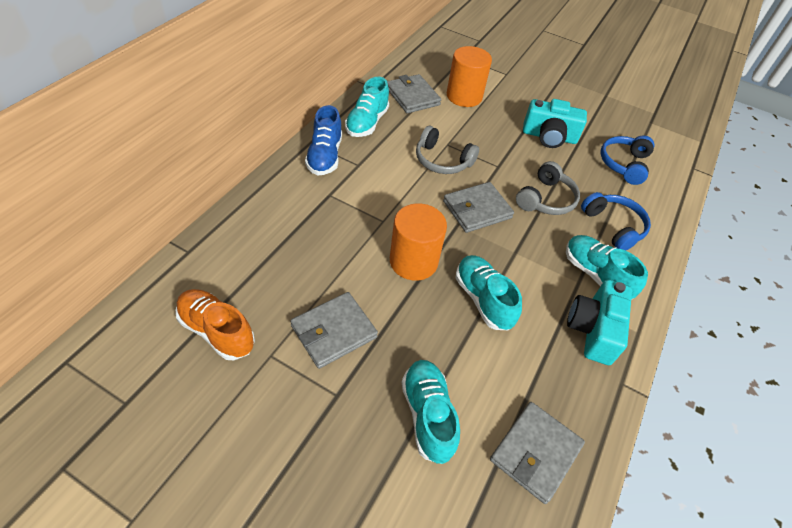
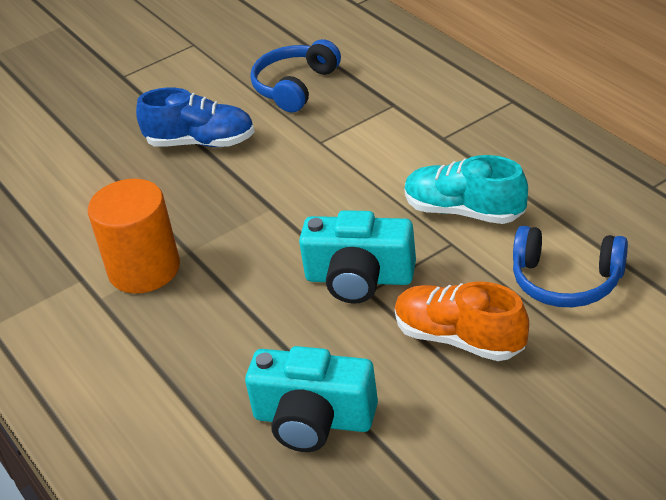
grey headphones: [416,126,479,174] [516,161,580,215] = 2 -> none = 0
grey wallet: [290,292,378,369] [387,74,441,113] [443,182,514,233] [490,402,585,504] = 4 -> none = 0
orange cylinder: [390,203,447,281] [447,46,492,107] = 2 -> [88,179,180,294] = 1
turquoise shoe: [345,77,389,137] [401,360,460,464] [455,255,522,330] [566,235,648,300] = 4 -> [404,155,528,224] = 1

